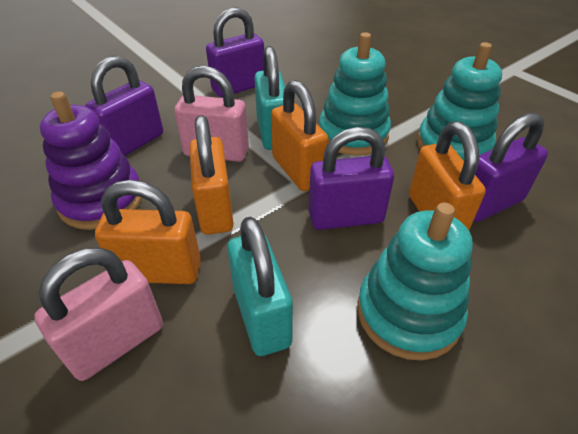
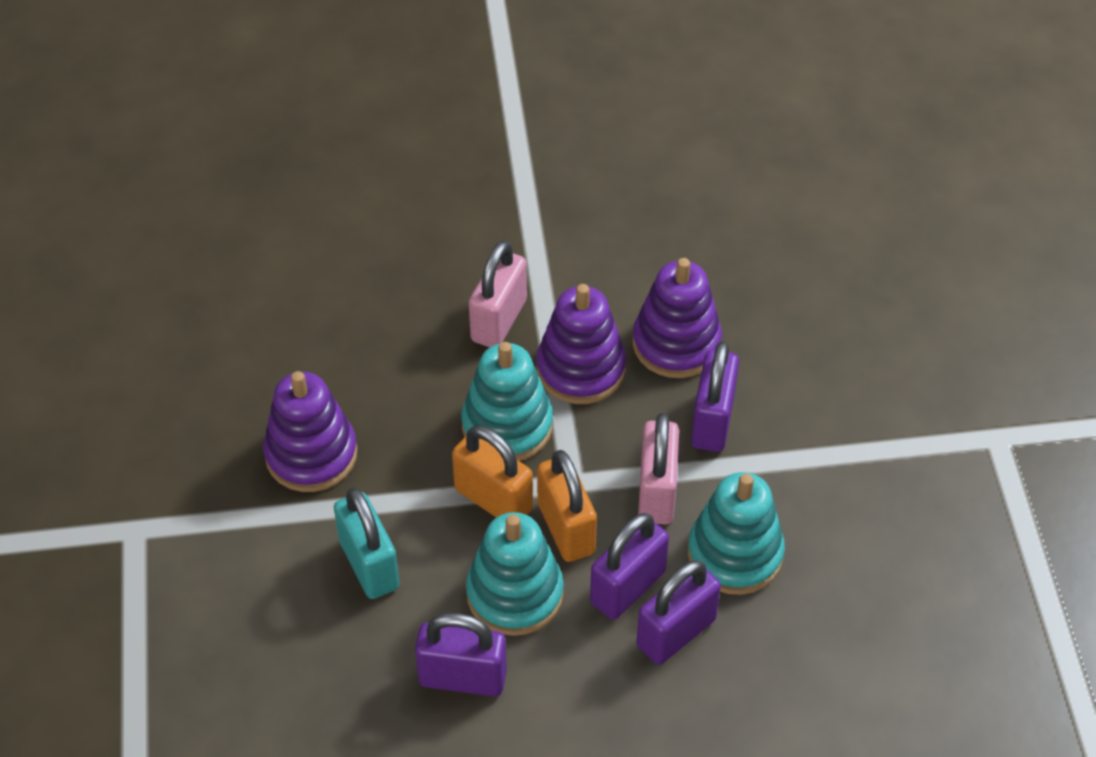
orange padlock: [95,180,201,284] [190,115,234,235] [271,80,329,191] [409,122,486,230] = 4 -> [452,425,533,517] [537,450,597,562] = 2
purple stacking toy: [40,91,142,230] = 1 -> [263,371,357,492] [536,284,626,404] [633,258,722,378] = 3
turquoise padlock: [227,217,293,356] [254,46,285,150] = 2 -> [334,487,400,599] = 1

